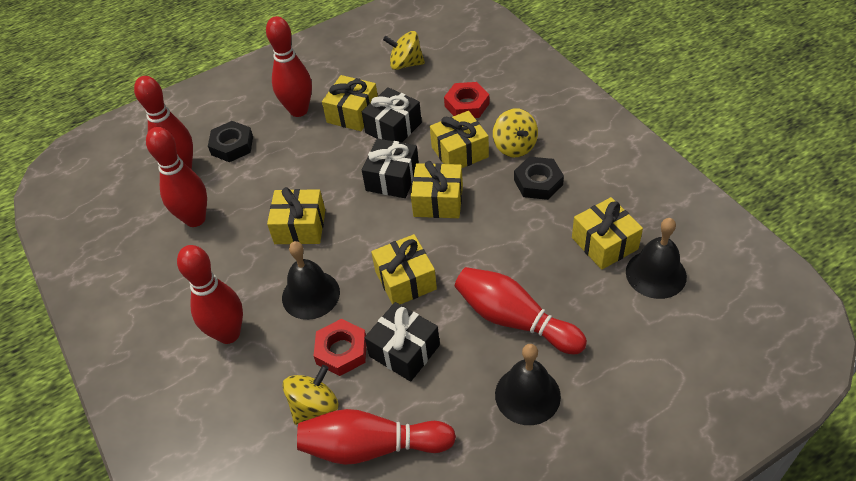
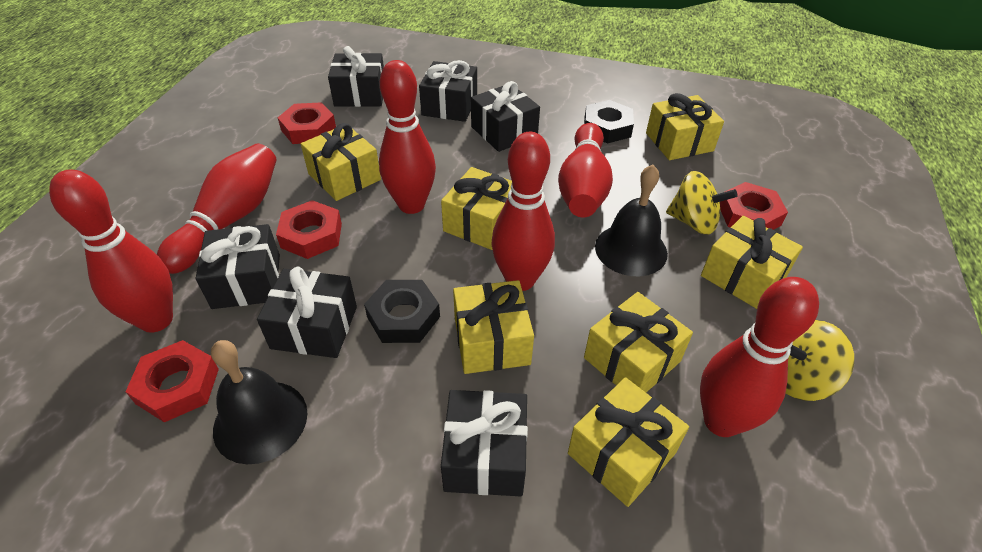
black bell: [282,241,340,320] [495,344,561,425] [626,218,687,299] = 3 -> [211,340,308,464] [595,165,668,276] = 2
black gift: [362,87,422,143] [362,138,419,198] [365,302,440,382] = 3 -> [196,224,280,309] [257,267,357,358] [328,46,384,107] [419,60,477,122] [441,390,528,496] [471,81,540,152] = 6
red nut: [314,319,366,376] [444,82,489,118] = 2 -> [126,340,219,422] [276,200,342,259] [278,102,336,144] [720,182,788,230] = 4
yellow gift: [267,187,325,244] [322,75,378,131] [371,234,437,305] [411,161,463,218] [430,111,489,168] [572,197,643,270] = 6 -> [301,123,381,201] [441,167,512,250] [453,280,534,374] [568,377,689,507] [584,292,693,393] [646,93,724,160] [701,216,803,309] = 7
yellow spinning top: [283,365,339,425] [383,31,425,70] [493,108,538,157] = 3 -> [666,171,737,235] [786,320,854,401] = 2

